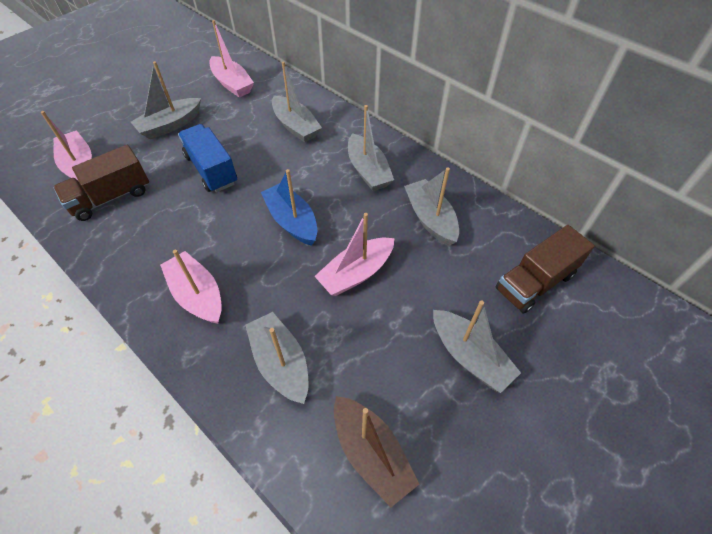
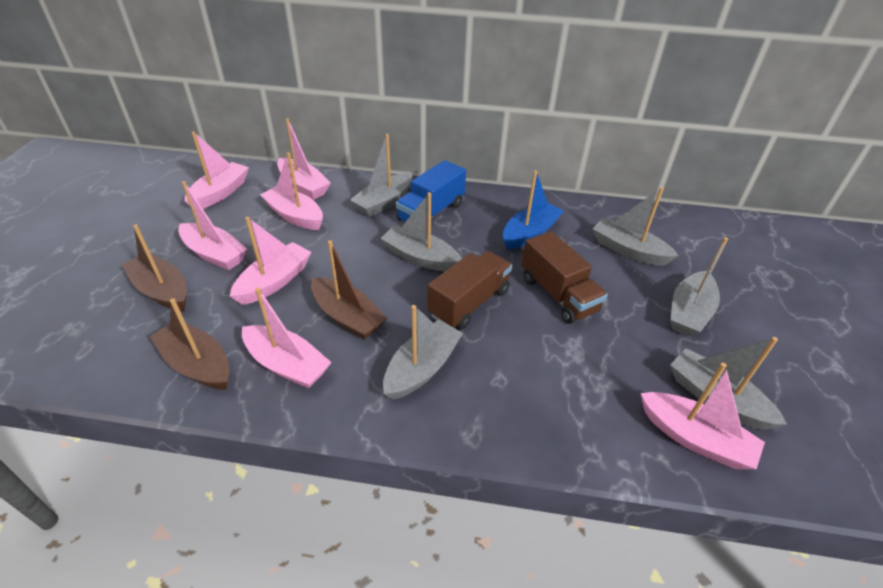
brown boat: [334,396,419,507] = 1 -> [122,224,187,311] [150,298,230,390] [311,240,387,339] = 3
pink boat: [40,111,92,182] [160,250,222,324] [209,20,254,98] [314,213,394,296] = 4 -> [178,181,247,270] [185,131,249,209] [230,217,311,305] [242,288,332,388] [260,152,323,230] [277,118,330,200] [640,363,765,469] = 7

